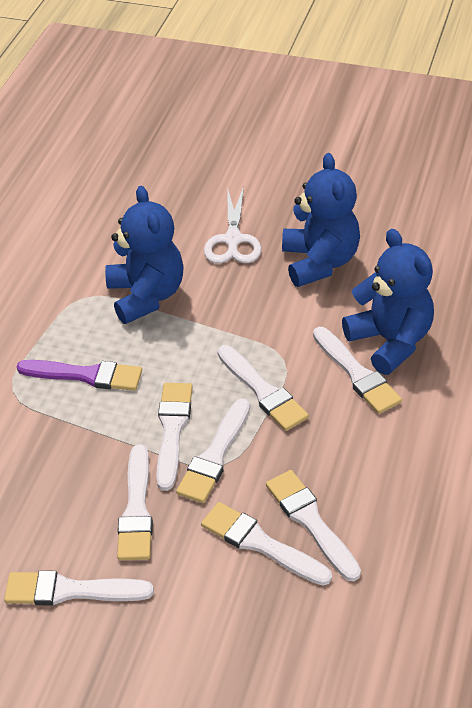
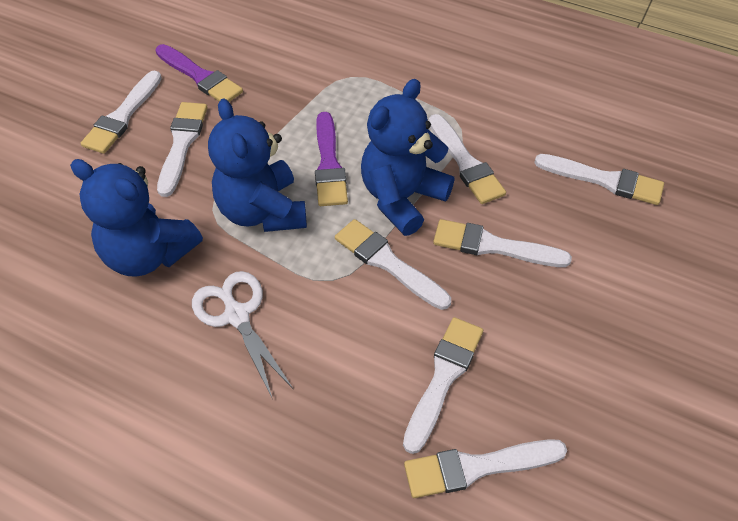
purple brush: [17,360,142,391] = 1 -> [155,44,243,102] [315,112,348,206] = 2

